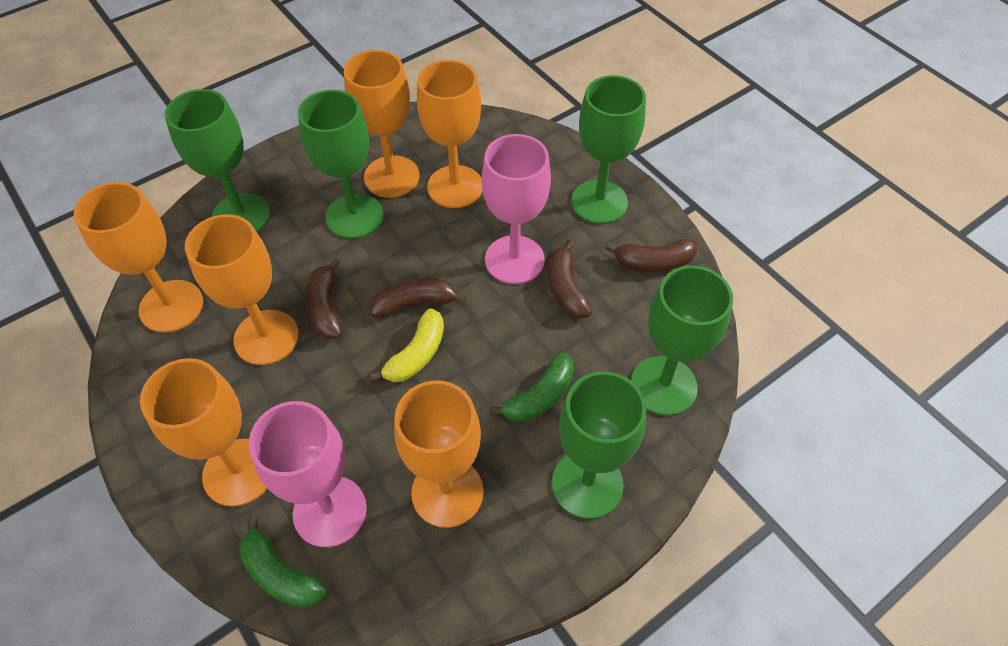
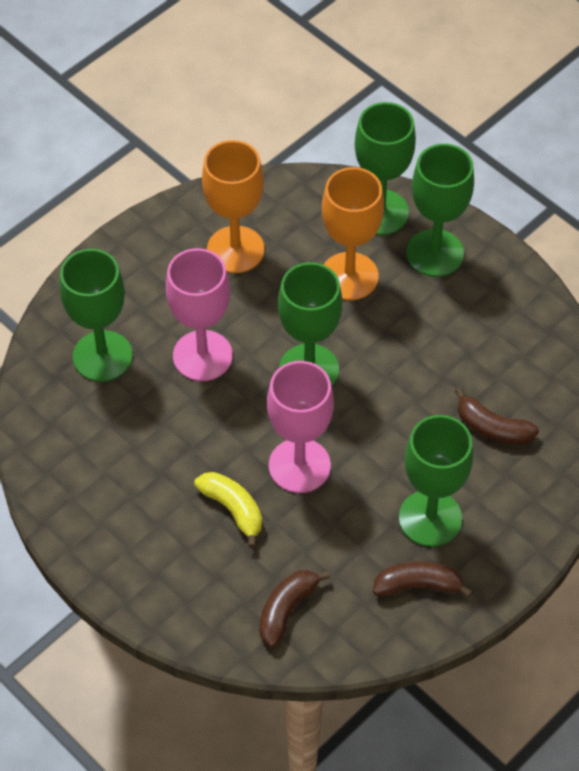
brown banana: [305,258,343,339] [370,278,467,318] [548,240,592,319] [605,239,698,272] = 4 -> [259,570,330,647] [373,561,473,598] [455,387,539,445] = 3
green banana: [239,516,327,608] [489,353,574,422] = 2 -> none = 0
orange goblet: [74,182,203,333] [140,358,267,507] [185,214,299,365] [344,50,419,198] [394,380,484,528] [417,60,483,208] = 6 -> [202,140,265,273] [322,167,384,300] = 2

